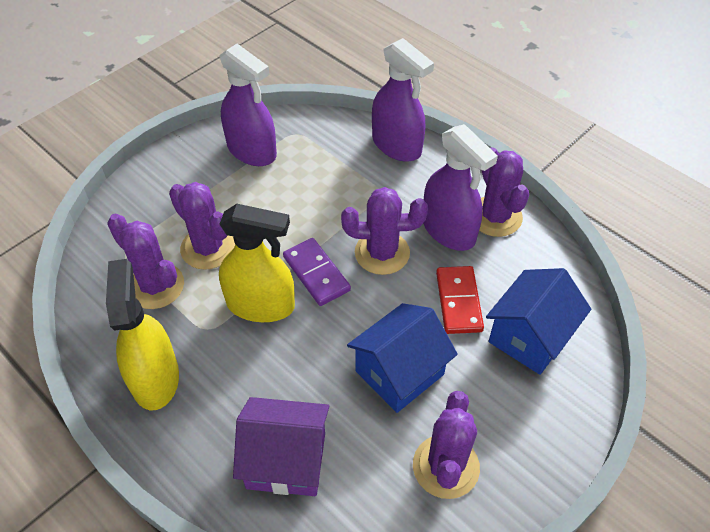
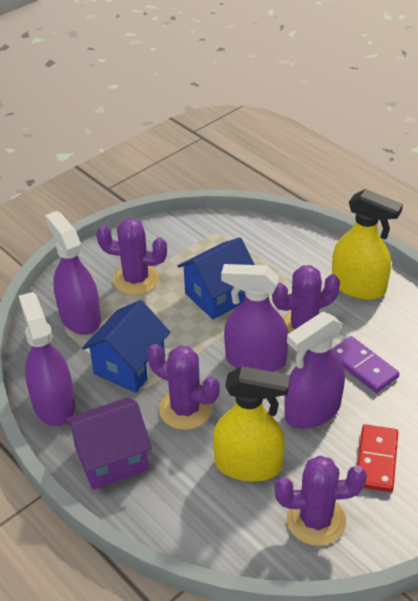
purple cactus: [107,214,184,309] [169,182,235,270] [341,187,428,275] [413,391,480,499] [479,147,529,237] = 5 -> [96,218,167,295] [147,344,220,430] [272,265,340,334] [275,456,367,546] = 4
purple spray bottle: [220,44,277,166] [372,38,434,162] [423,124,498,251] = 3 -> [19,292,75,426] [45,211,101,335] [221,264,288,372] [284,312,345,429] = 4

